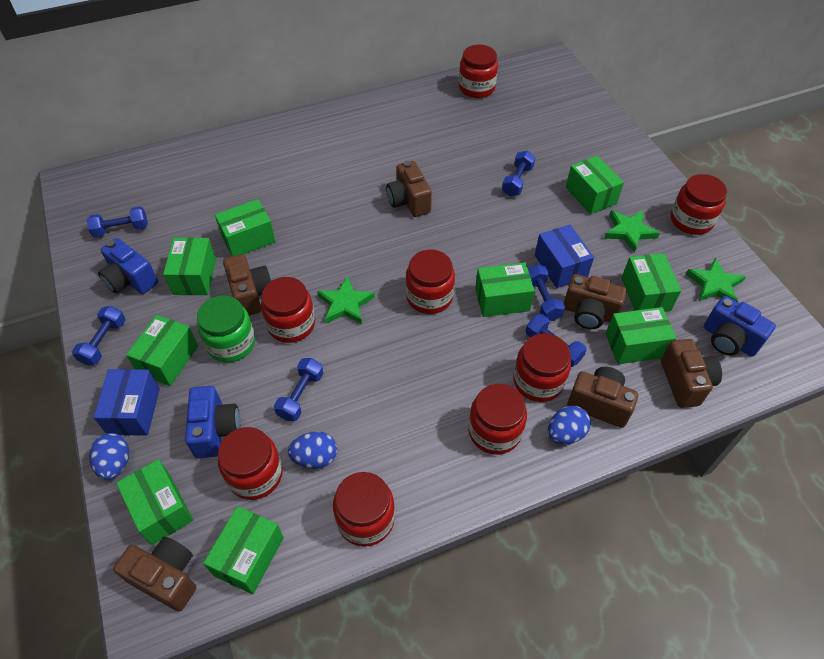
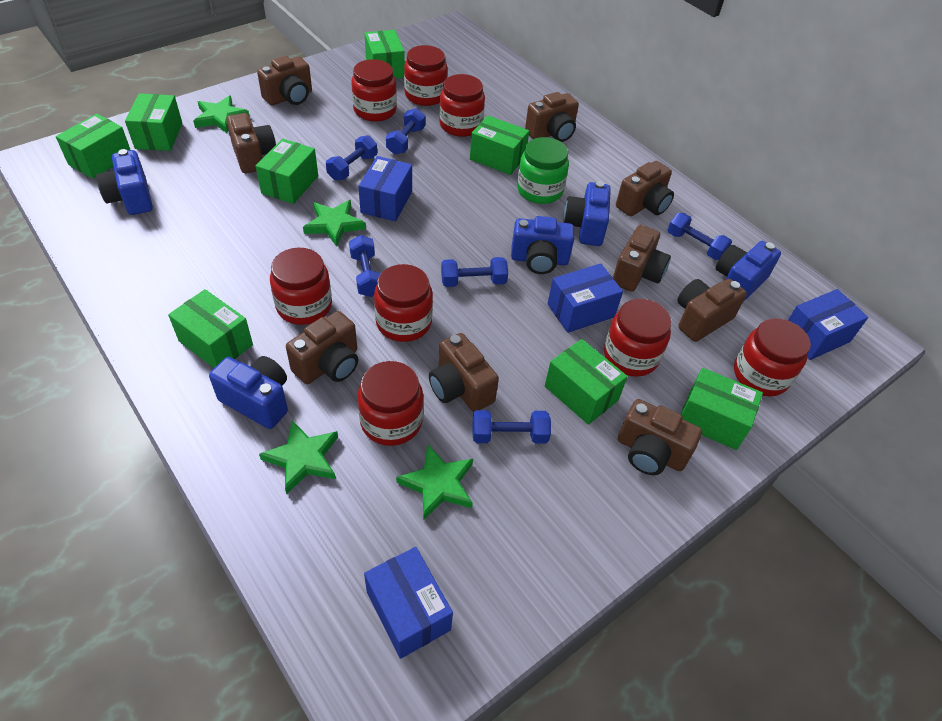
blue box: [93,369,160,436] [535,225,594,288] = 2 -> [359,156,412,222] [364,547,453,659] [547,263,623,333] [788,289,868,360] = 4
blue camera: [98,238,158,294] [185,386,240,458] [704,296,776,357] = 3 -> [96,149,153,215] [209,356,288,429] [511,216,574,274] [563,181,611,246] [715,241,781,302] = 5
blue egg: [89,433,129,480] [288,431,337,469] [548,406,591,444] = 3 -> none = 0
brown camera: [113,537,196,611] [223,254,272,316] [386,161,432,217] [564,274,627,329] [567,367,638,428] [661,339,722,408] = 6 -> [226,113,276,173] [257,56,312,105] [286,311,358,384] [429,333,499,412] [525,92,579,142] [613,225,671,292] [616,161,674,216] [618,399,702,475] [677,279,747,342] = 9
green box: [116,459,193,545] [126,315,198,386] [163,238,216,295] [203,506,284,594] [215,199,276,256] [475,263,535,317] [566,156,624,215] [605,307,677,364] [621,253,681,312] = 9 -> [56,114,130,179] [125,93,182,151] [168,289,253,368] [256,139,318,204] [365,30,405,79] [470,116,529,175] [545,339,628,425] [681,368,763,450] = 8
green star: [317,276,375,324] [604,210,660,253] [686,258,746,302] = 3 -> [193,96,250,133] [259,420,338,494] [303,200,366,247] [396,445,473,521] = 4

